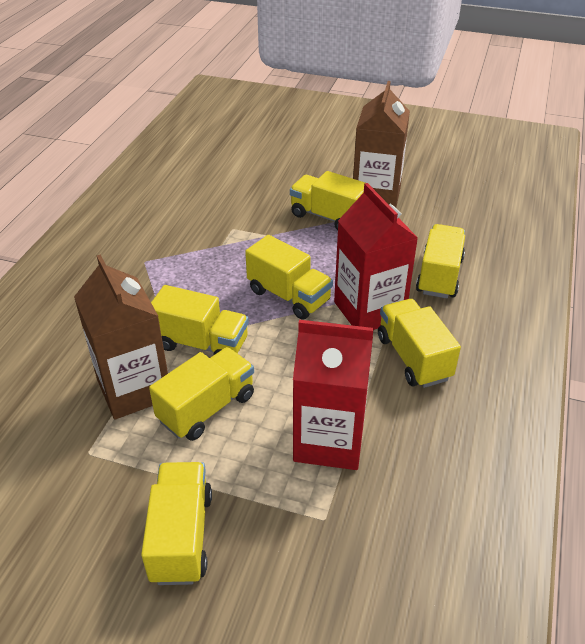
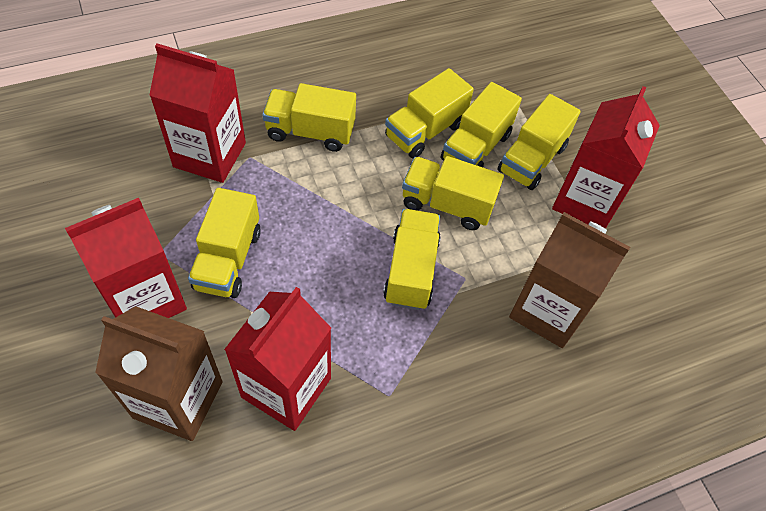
red carton: [293,320,374,470] [334,183,418,330] = 2 -> [65,198,187,318] [149,43,246,183] [224,287,331,431] [552,86,660,229] = 4

